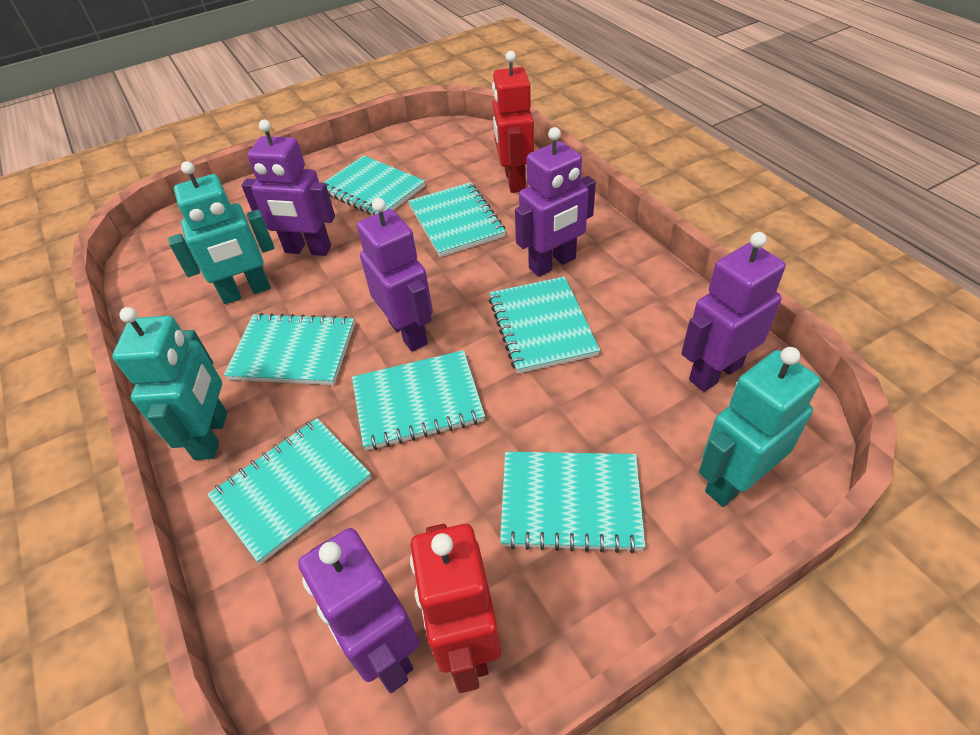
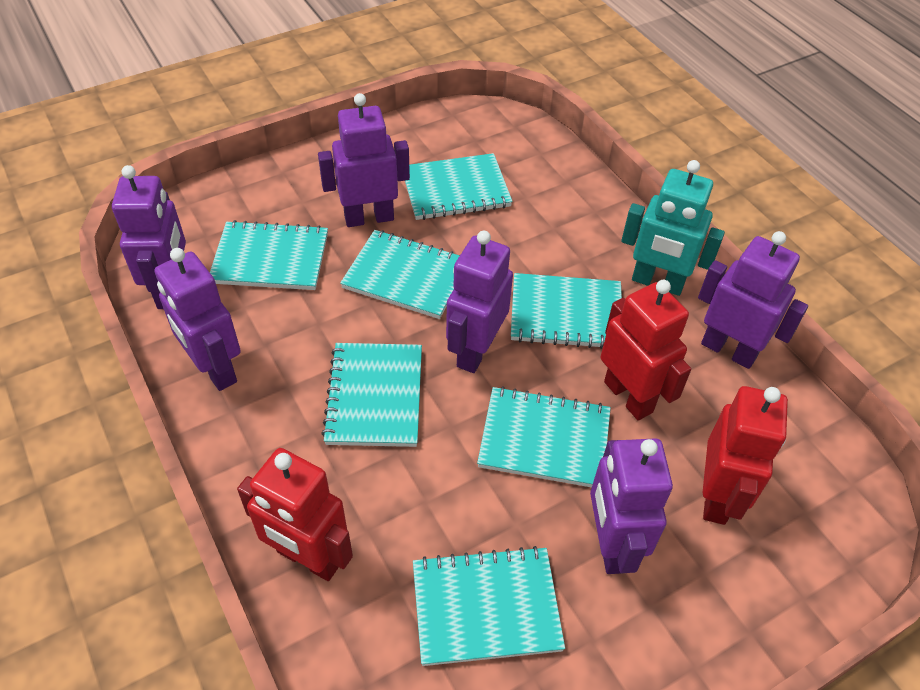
purple robot: [242,120,335,256] [298,528,419,693] [357,198,433,352] [515,127,596,277] [681,232,786,392] = 5 -> [112,165,186,309] [155,248,241,391] [318,93,410,227] [446,231,513,373] [590,438,673,574] [698,231,808,369] = 6
red robot: [410,524,501,693] [492,51,534,193] = 2 -> [237,448,353,581] [601,280,691,421] [703,386,788,525] = 3
turquoise robot: [112,307,227,460] [168,161,275,304] [699,347,821,507] = 3 -> [621,160,725,296] = 1

